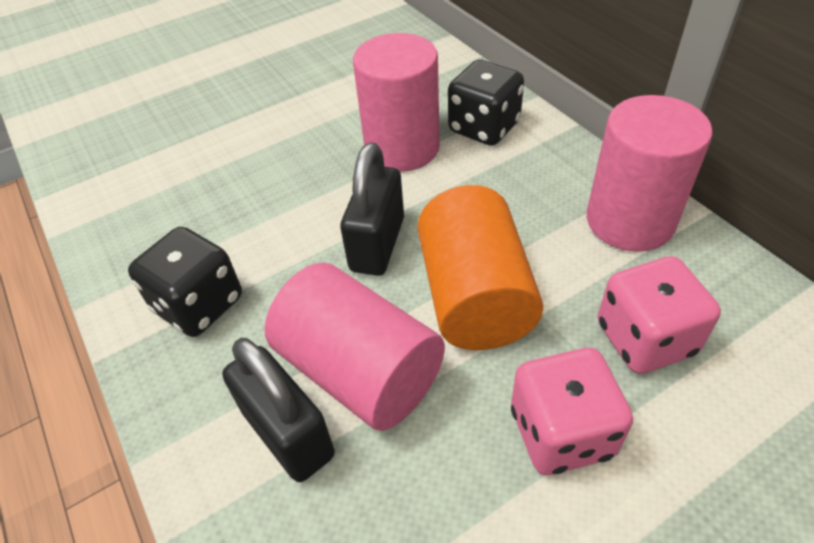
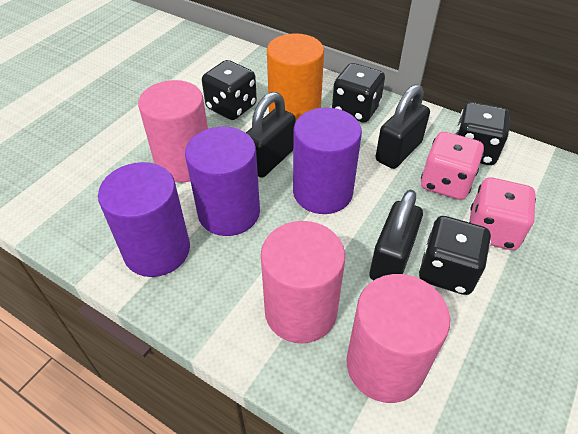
black dice: [128,227,242,337] [448,60,524,146] = 2 -> [202,60,257,120] [332,63,385,123] [419,216,491,295] [455,102,510,165] = 4
black padlock: [222,338,335,482] [340,143,404,276] = 2 -> [246,92,296,178] [369,189,423,281] [375,84,430,169] = 3
purple cylinder: none = 0 -> [98,162,190,277] [185,127,260,236] [293,108,362,214] = 3

